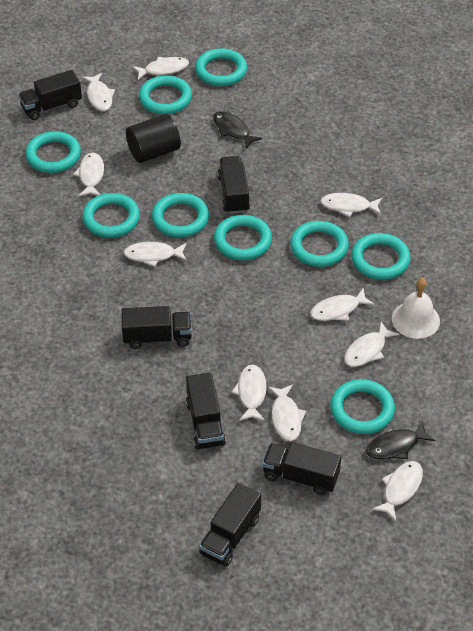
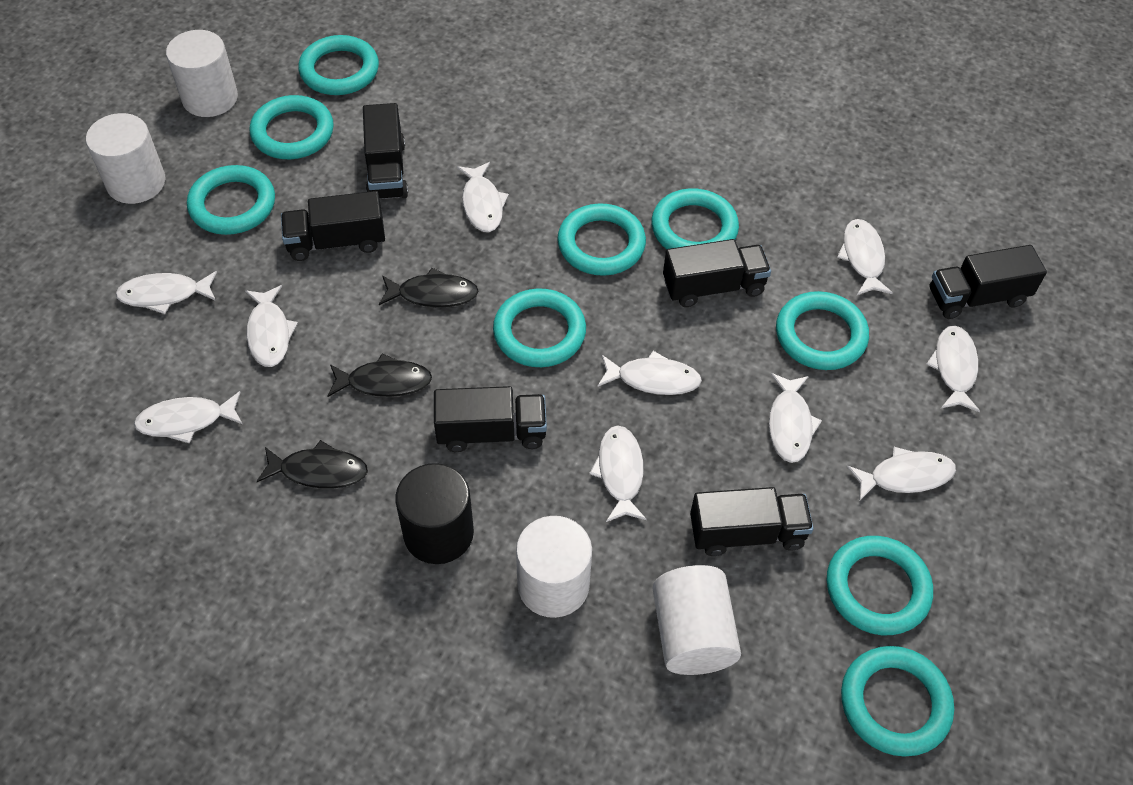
black fish: [213,111,262,149] [366,421,435,459] = 2 -> [256,440,368,488] [327,353,432,397] [379,268,479,308] = 3
white bell: [392,278,440,339] = 1 -> none = 0
white cylinder: none = 0 -> [86,113,165,204] [166,30,238,117] [516,516,592,618] [653,565,741,675] = 4

